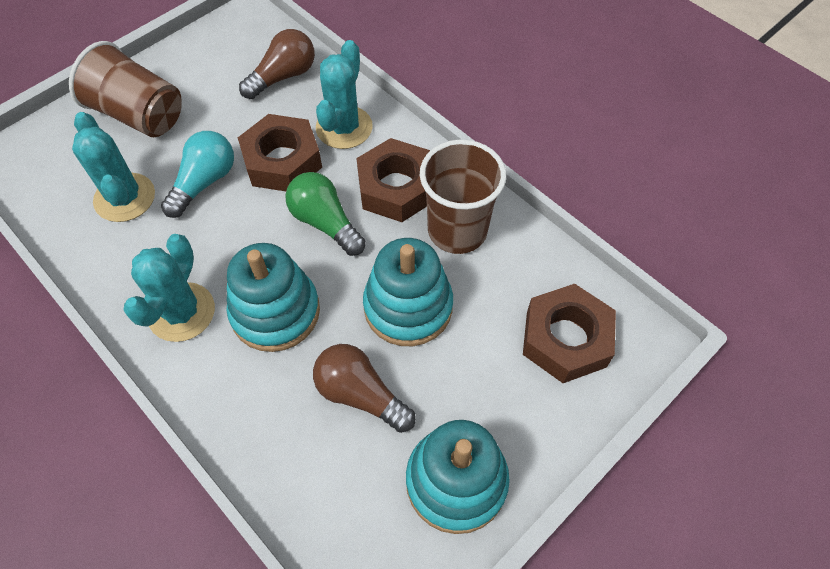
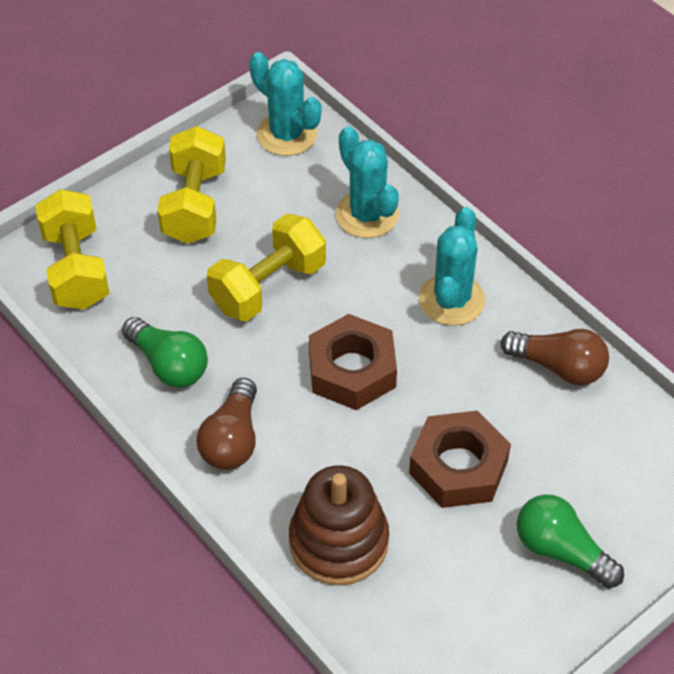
brown cup: [69,41,182,137] [420,140,506,254] = 2 -> none = 0
brown nut: [238,114,322,191] [356,138,430,222] [523,284,616,383] = 3 -> [309,314,397,410] [409,411,511,508] = 2
brown stacking toy: none = 0 -> [289,465,389,586] = 1
green light bulb: [285,172,366,256] = 1 -> [122,317,208,388] [517,494,624,588] = 2
turquoise light bulb: [161,131,234,218] = 1 -> none = 0
turquoise stacking toy: [226,243,320,352] [363,238,453,346] [406,420,510,534] = 3 -> none = 0
yellow dumbbell: none = 0 -> [35,189,110,310] [157,126,226,244] [207,214,326,321] = 3

